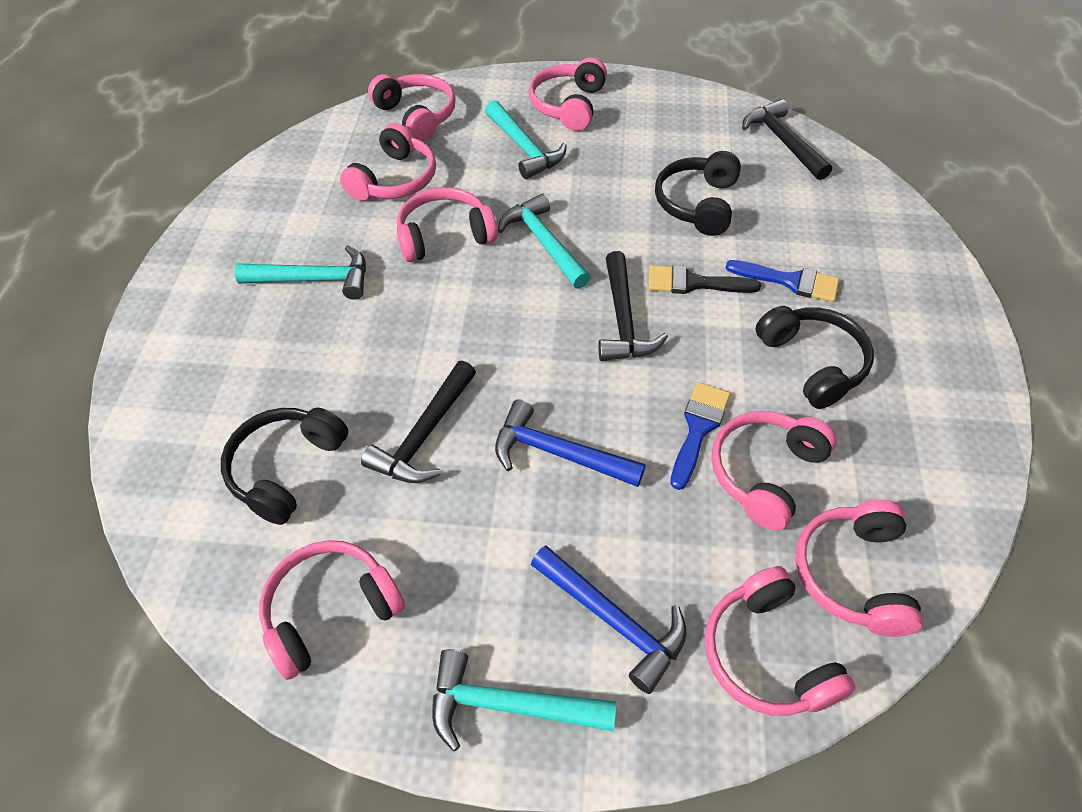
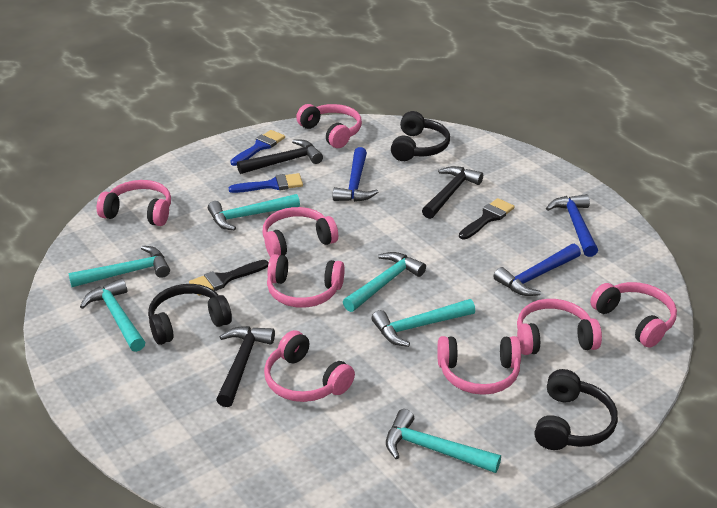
black brush: [649,265,761,294] = 1 -> [189,260,269,296] [459,198,515,239] = 2
blue hammer: [495,399,646,487] [531,545,687,694] = 2 -> [333,147,378,202] [493,244,581,296] [546,194,598,257] = 3
turquoise hammer: [235,245,366,300] [432,649,616,751] [485,100,567,179] [498,194,591,289] = 4 -> [68,246,170,287] [80,278,146,352] [208,194,300,230] [343,252,426,312] [371,299,475,347] [386,409,501,473] = 6

